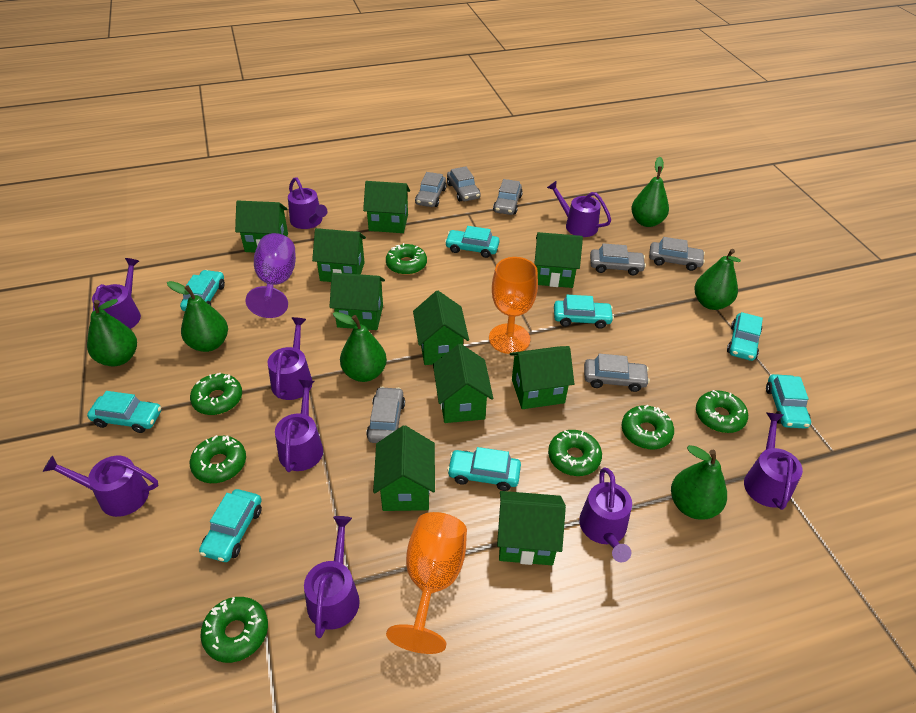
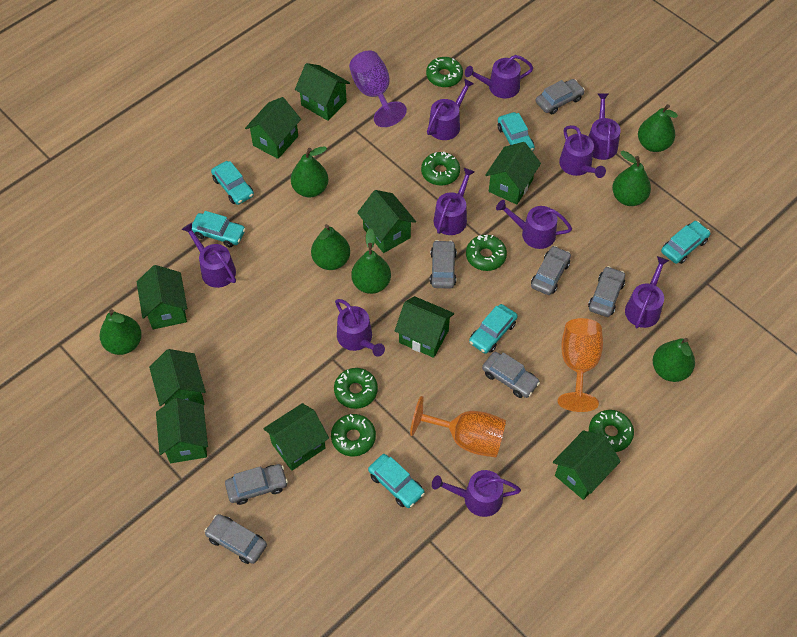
green donut: [190,373,242,415] [190,435,246,483] [201,597,268,663] [386,243,427,275] [548,430,602,476] [622,405,674,449] [696,390,748,433] = 7 -> [331,414,376,456] [334,368,378,409] [421,152,460,186] [426,57,463,87] [466,235,507,271] [589,410,634,452] = 6
green pear: [87,299,137,366] [167,281,228,352] [333,312,387,382] [631,157,669,227] [671,445,727,520] [694,249,741,310] = 6 -> [100,309,142,355] [291,147,328,197] [311,224,350,270] [351,228,391,294] [612,151,651,206] [638,104,678,152] [653,338,695,382] = 7
purple watering can: [42,455,158,517] [92,258,141,329] [268,317,312,400] [275,380,323,472] [288,177,327,229] [304,516,360,638] [547,180,611,237] [579,468,632,563] [744,413,803,510] = 9 -> [181,223,236,288] [335,299,385,357] [427,78,474,140] [432,470,521,517] [433,168,475,235] [465,55,533,99] [496,200,572,249] [559,125,606,178] [588,93,621,160] [625,256,669,328] = 10
turquoise car: [87,391,161,433] [180,270,225,311] [199,489,262,562] [445,226,500,258] [447,447,521,491] [554,295,614,329] [727,312,763,361] [766,374,811,429] = 8 -> [192,211,245,247] [211,161,254,205] [368,454,425,508] [469,304,518,354] [498,112,535,151] [661,221,710,264] = 6

